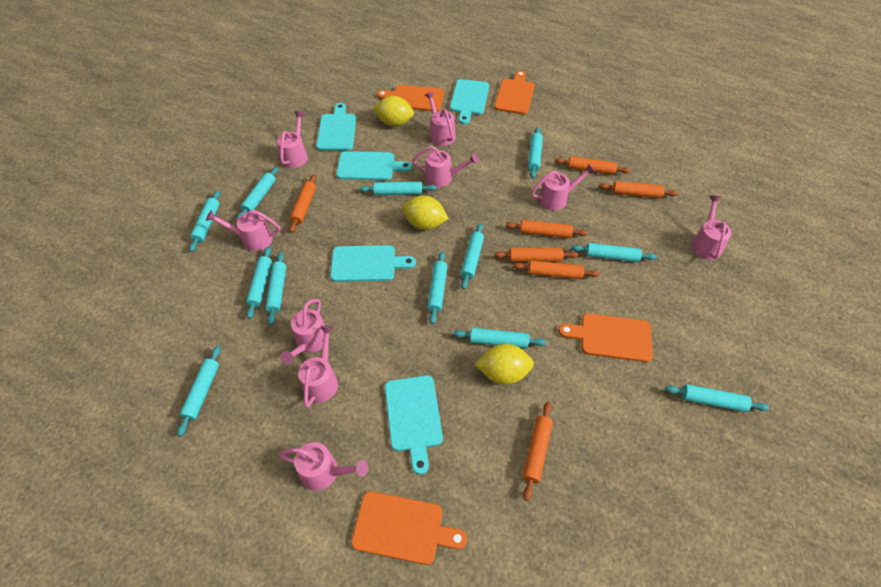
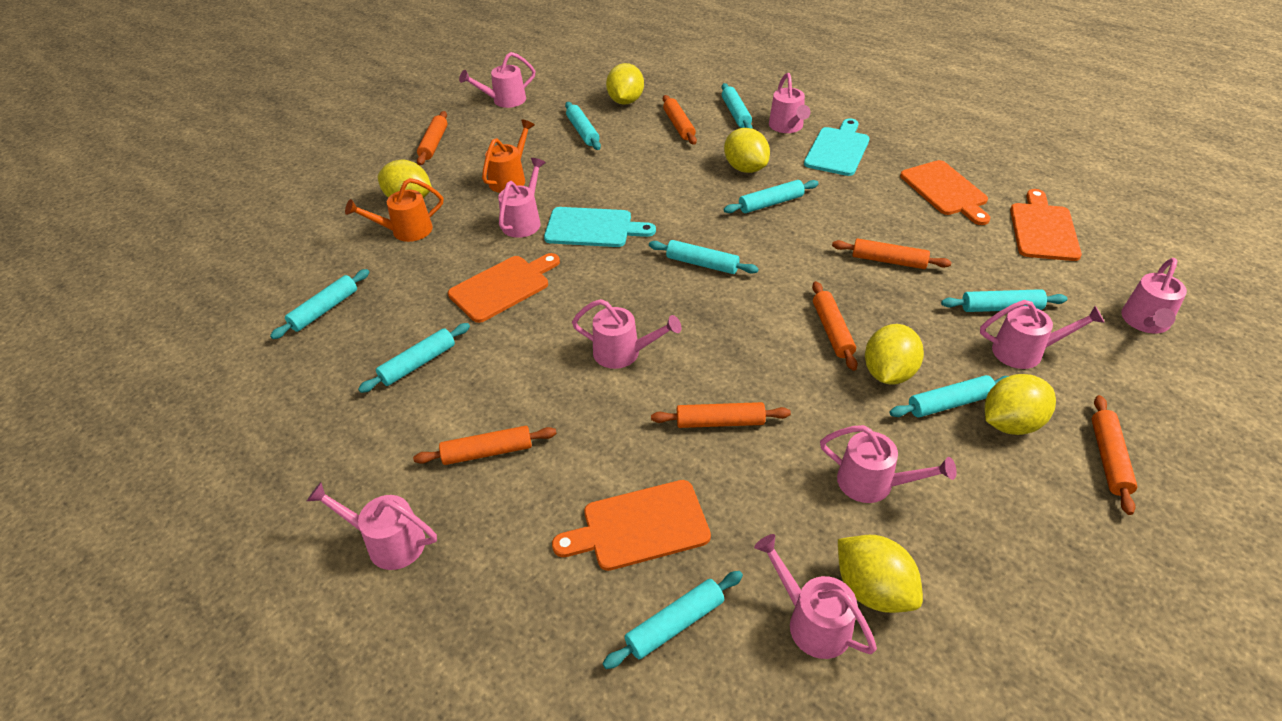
orange watering can: none = 0 -> [345,178,443,242] [482,119,535,193] = 2
turquoise cutting board: [316,103,356,151] [330,245,416,282] [336,151,412,180] [385,375,443,475] [450,79,489,124] = 5 -> [544,207,656,247] [804,118,870,176] = 2
turquoise rolling pin: [177,346,221,436] [189,190,220,252] [237,167,278,220] [246,247,272,319] [265,252,286,325] [359,182,436,195] [427,251,447,324] [453,328,547,349] [460,223,484,289] [528,127,543,178] [571,243,657,262] [665,384,769,412] = 12 -> [270,269,370,339] [358,323,470,393] [565,102,601,150] [602,571,743,669] [649,240,759,274] [721,83,753,129] [724,180,819,213] [890,375,1009,418] [941,289,1067,312] = 9
yellow lemon: [373,96,414,126] [402,196,449,230] [475,344,534,385] = 3 -> [378,160,432,198] [606,63,644,105] [724,128,770,173] [838,535,923,613] [865,324,924,384] [985,374,1056,435] = 6

